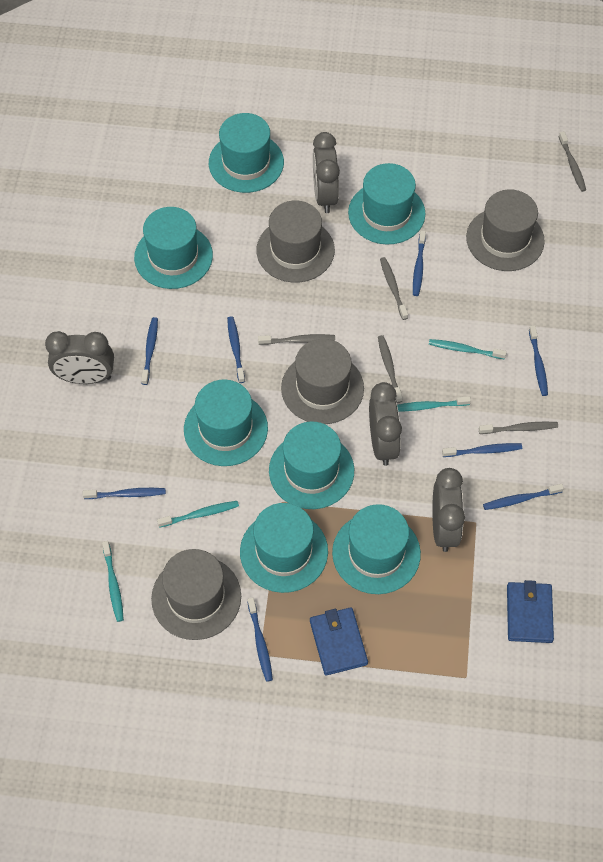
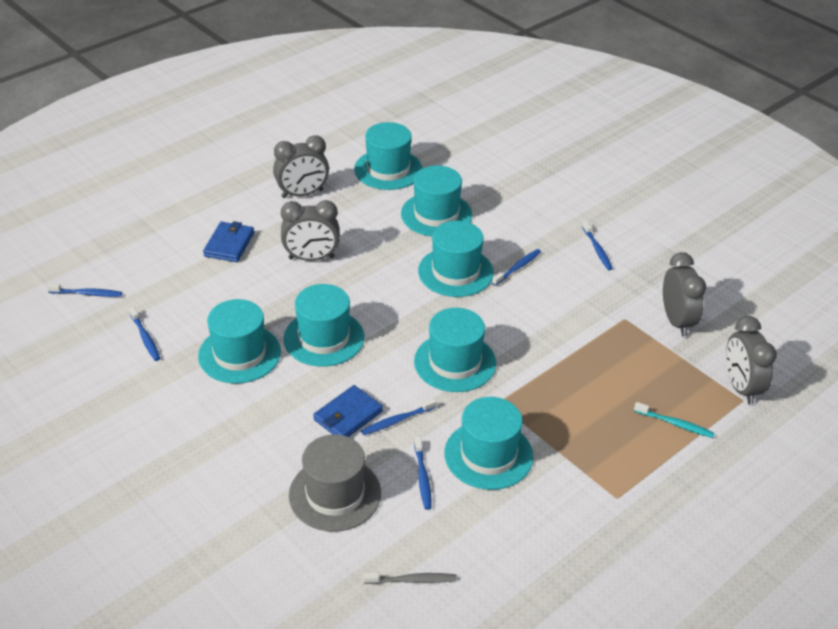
blue toothbrush: [83,488,166,499] [141,317,158,385] [227,316,245,383] [248,597,273,682] [413,230,426,296] [442,443,522,457] [483,484,564,510] [529,325,548,396] = 8 -> [47,284,122,297] [129,307,160,361] [361,398,436,435] [414,437,432,510] [492,249,541,286] [582,221,613,270] = 6
grey hat: [151,549,241,640] [257,200,335,283] [281,339,364,424] [466,189,545,271] = 4 -> [289,434,381,532] = 1
grey toothbrush: [258,334,335,345] [378,335,403,403] [380,257,408,320] [479,422,558,434] [559,131,586,192] = 5 -> [363,572,457,584] = 1
turquoise toothbrush: [102,541,124,622] [157,501,239,528] [397,396,471,411] [429,339,507,359] = 4 -> [634,402,715,438] = 1

